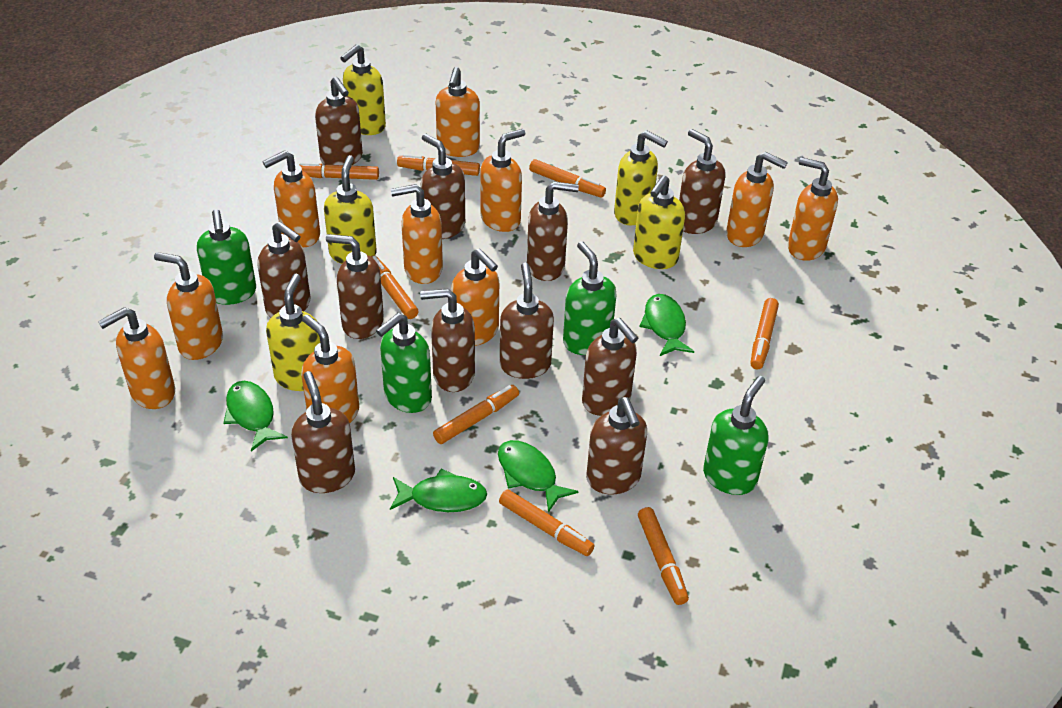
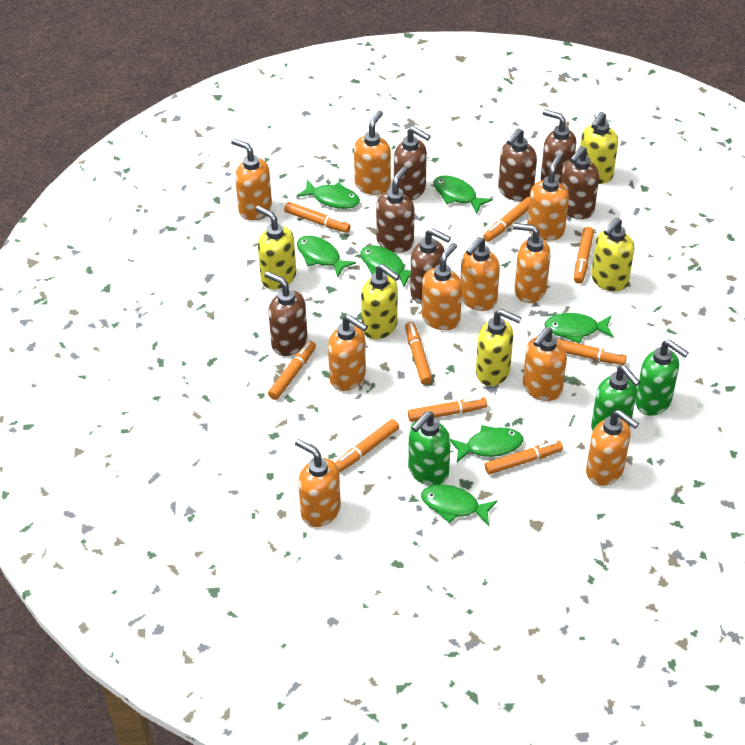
brown soap dispenser: [257,222,311,317] [291,371,355,493] [315,77,363,165] [326,234,384,339] [420,289,475,392] [421,134,465,239] [500,263,554,379] [527,181,579,281] [582,318,638,416] [586,397,647,494] [679,129,726,234] = 11 -> [264,271,307,356] [376,167,414,253] [394,127,431,200] [410,228,451,304] [498,128,537,201] [541,109,576,184] [561,146,599,219] = 7
green fish: [223,381,288,451] [390,468,487,512] [498,440,579,513] [639,294,694,356] = 4 -> [297,180,360,209] [297,236,356,277] [360,245,411,287] [421,484,497,526] [434,175,493,214] [451,425,523,462] [544,313,614,344] = 7
green soap dispenser: [197,209,256,305] [376,313,432,413] [563,241,616,355] [703,376,768,495] = 4 -> [408,411,451,486] [591,366,640,431] [635,340,689,416] = 3
orange marker: [298,162,379,180] [370,255,419,319] [397,154,480,176] [433,385,519,444] [499,489,594,556] [529,159,606,197] [638,507,689,605] [751,298,779,370] = 8 -> [268,341,316,400] [284,202,351,233] [335,419,399,472] [405,322,432,385] [408,397,487,422] [483,197,530,242] [485,440,563,475] [557,339,627,365] [574,227,594,284] = 9

